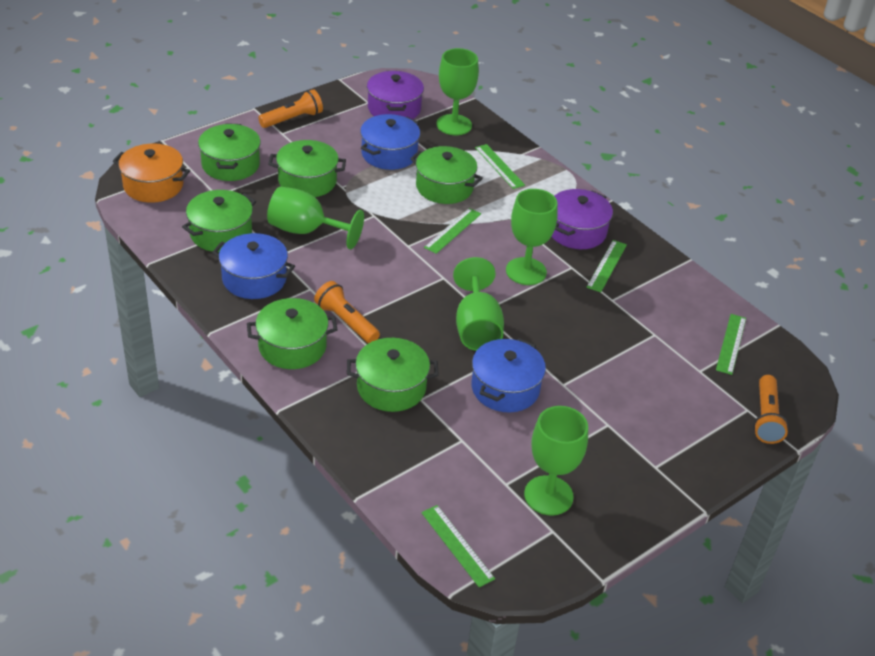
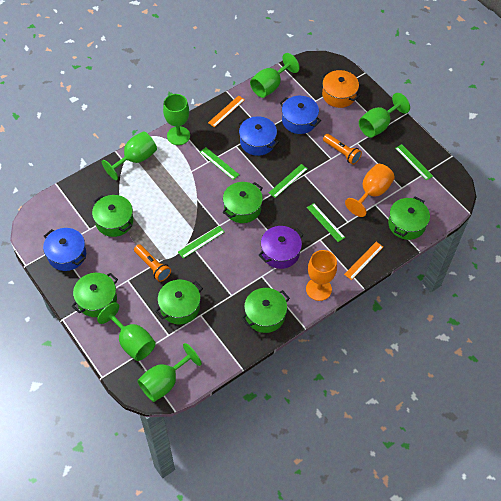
green goblet: [267,186,364,249] [436,48,479,135] [453,257,504,351] [506,189,558,285] [524,406,588,515] = 5 -> [97,303,156,361] [102,131,157,180] [137,343,202,402] [163,94,190,145] [250,53,300,98] [359,93,410,138] = 6
orange flashlight: [258,89,323,128] [314,281,380,343] [753,375,789,444] = 3 -> [134,244,171,282] [323,134,362,165] = 2
orange goblet: none = 0 -> [306,250,337,301] [345,164,395,217] = 2
orange ruler: none = 0 -> [208,96,245,127] [344,242,383,280] = 2
purple pot: [367,71,424,119] [551,189,613,249] = 2 -> [259,226,303,269] = 1

